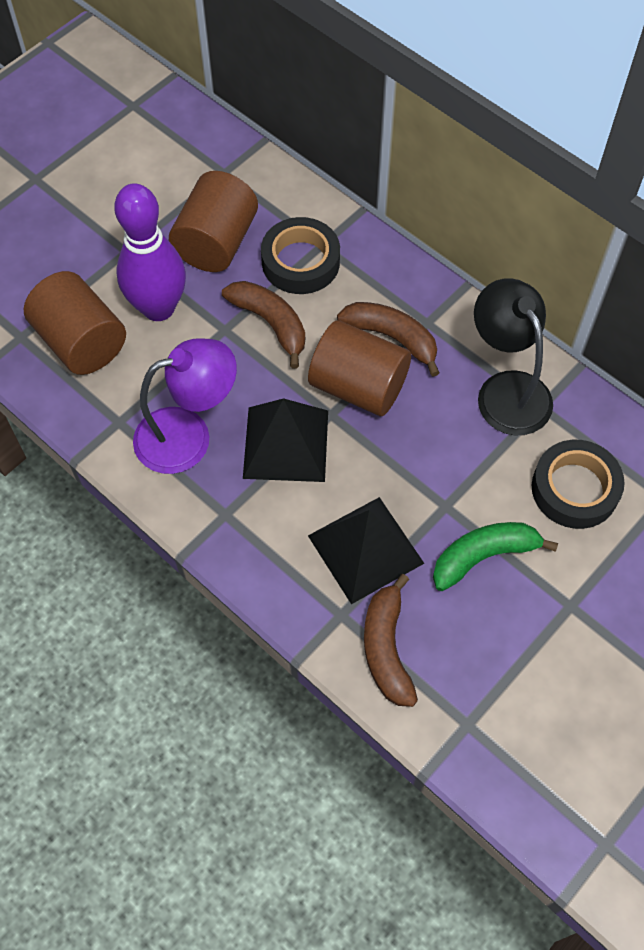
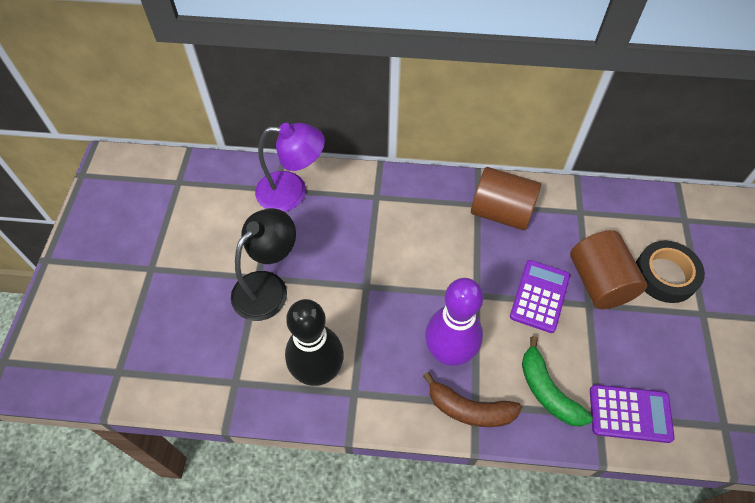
black bowling pin: none = 0 -> [285,299,344,386] = 1
black pyramid: [243,398,328,482] [308,497,424,604] = 2 -> none = 0
black tape: [261,217,340,294] [532,440,625,529] = 2 -> [636,241,705,303] = 1
brown banana: [222,281,305,368] [337,302,439,377] [364,574,418,707] = 3 -> [423,372,522,427] = 1
brown cylinder: [24,271,126,375] [169,171,258,272] [308,320,411,416] = 3 -> [471,167,541,231] [570,230,647,309] = 2
purple calculator: none = 0 -> [510,260,570,333] [590,385,675,443] = 2

